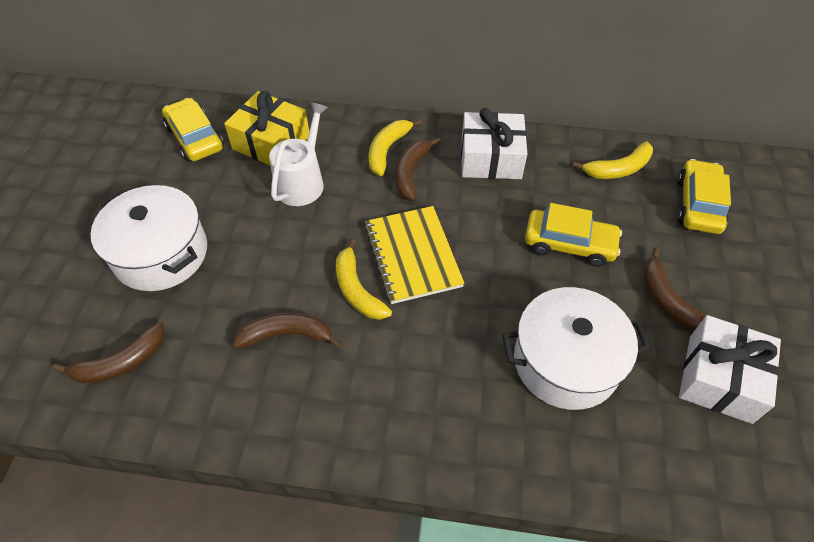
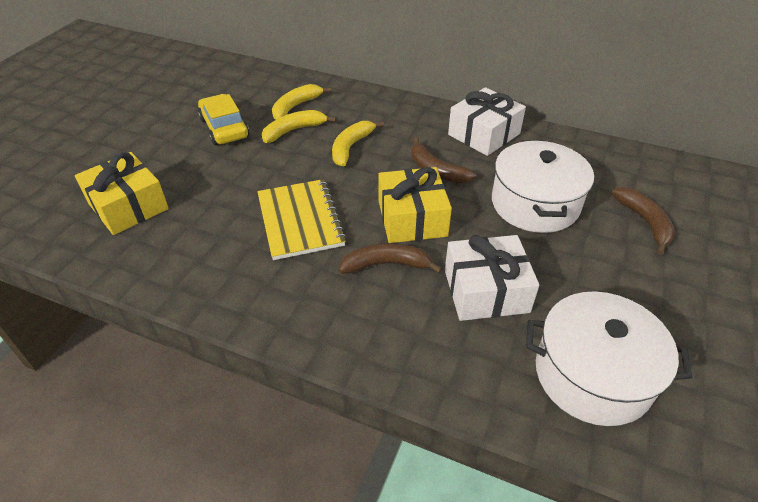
brown banana: [53,322,165,384] [232,313,342,349] [395,137,441,201] [643,247,706,331] = 4 -> [339,243,442,274] [411,137,476,183] [611,187,675,255] = 3
white watering can: [269,102,328,206] = 1 -> none = 0
yellow car: [162,98,224,161] [525,203,622,267] [677,159,731,234] = 3 -> [198,94,250,145] = 1
yellow gift: [224,91,309,166] = 1 -> [75,152,169,235] [379,167,452,243] = 2

